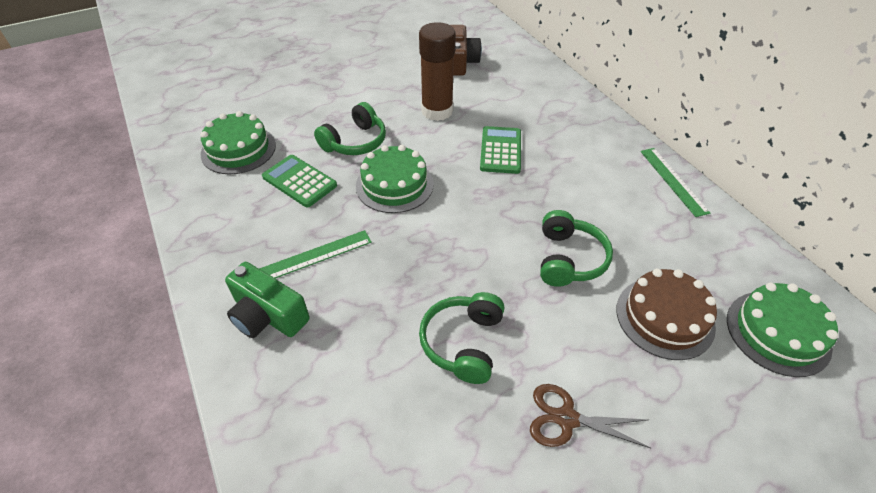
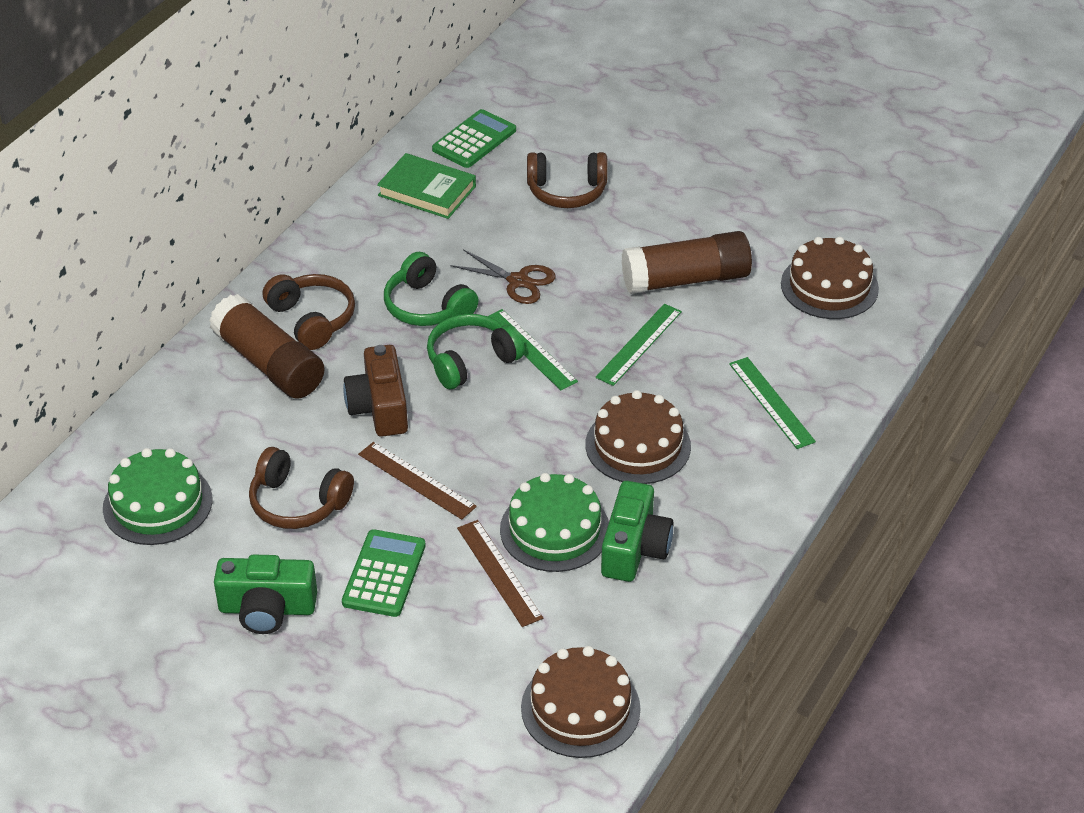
brown cake: [616,269,717,360] = 1 -> [521,646,641,758] [585,390,691,484] [781,236,879,319] = 3
brown glue stick: [419,22,456,121] = 1 -> [209,294,325,399] [621,231,752,294] = 2
brown headphones: none = 0 -> [249,447,354,529] [263,274,355,350] [527,152,608,208] = 3
brown ruler: none = 0 -> [358,442,477,520] [457,520,543,627] = 2
green book: none = 0 -> [377,153,476,219] = 1
green cake: [201,111,276,174] [356,145,434,213] [727,283,838,377] = 3 -> [103,448,212,545] [500,473,609,572] = 2
green camera: [225,262,310,338] = 1 -> [214,554,317,634] [601,481,673,582] = 2
green headphones: [314,102,386,155] [419,292,504,384] [540,210,613,287] = 3 -> [384,252,479,326] [427,314,525,389] = 2
green ruler: [259,230,372,278] [640,148,710,217] = 2 -> [488,309,578,391] [596,304,682,386] [729,357,816,449] = 3

